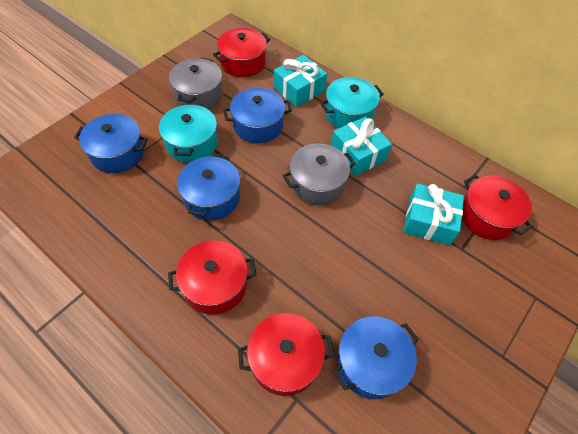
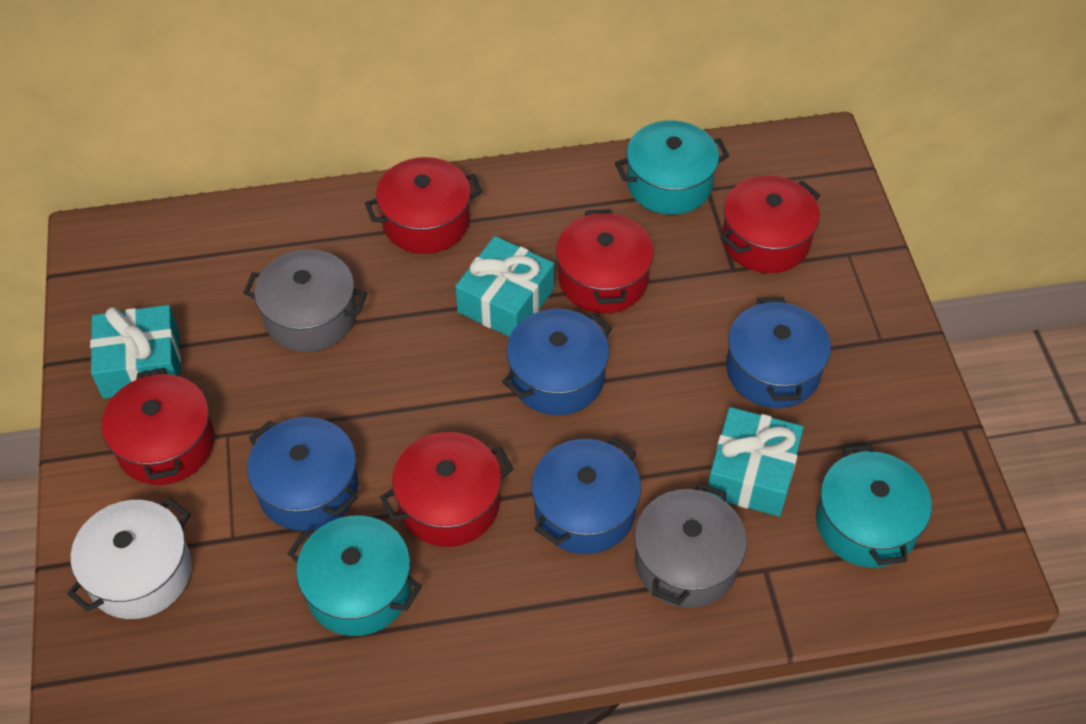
red pot: [168,240,256,315] [213,28,270,77] [238,313,334,396] [462,174,533,240] = 4 -> [102,368,215,485] [365,157,482,254] [380,432,513,547] [556,209,654,313] [721,175,820,273] = 5
turquoise pot: [159,103,218,163] [320,77,384,128] = 2 -> [288,515,422,636] [615,120,729,215] [816,444,932,568] = 3
white pot: none = 0 -> [67,498,192,619] = 1

